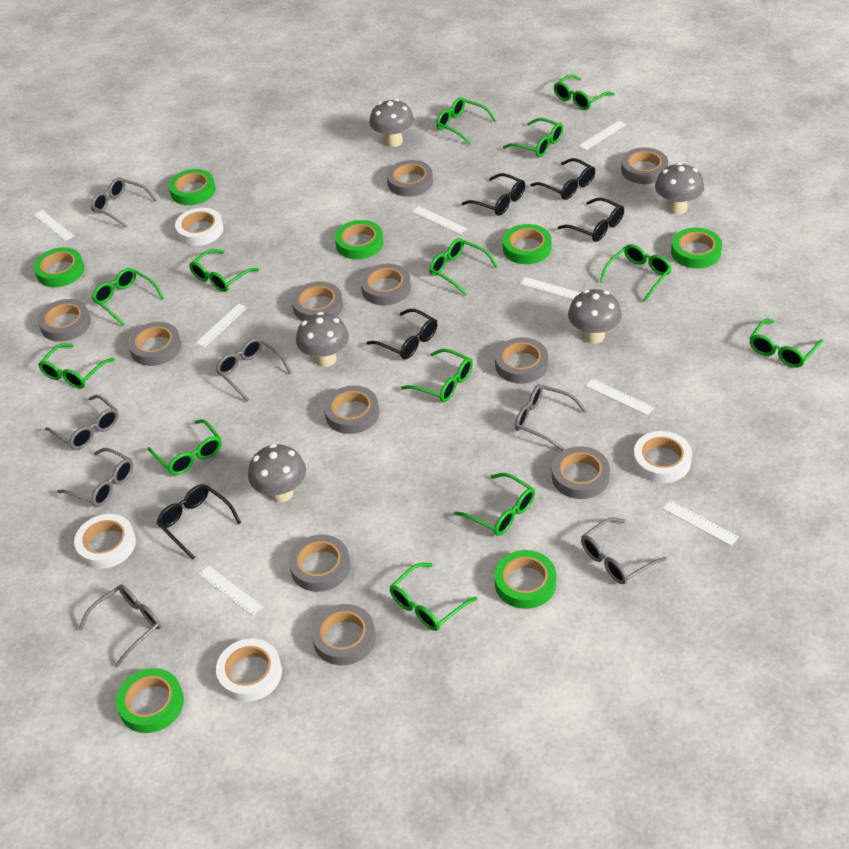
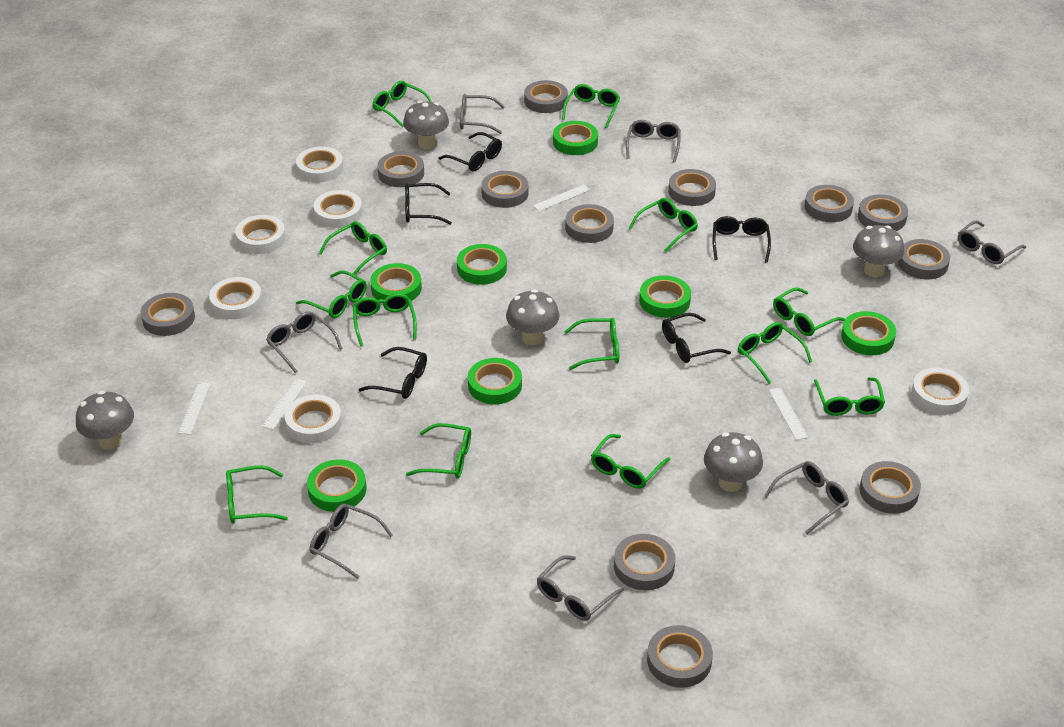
grey tape: [38,299,91,342] [128,322,181,366] [289,535,350,592] [292,281,343,321] [311,604,376,665] [324,386,379,434] [361,264,411,305] [387,160,433,197] [495,337,548,384] [552,446,610,499] [621,147,668,184] = 11 -> [141,293,195,336] [377,151,424,187] [481,171,528,208] [524,80,568,113] [565,204,614,243] [614,534,675,590] [647,625,713,688] [668,169,716,206] [804,185,854,222] [858,194,908,231] [860,461,921,514] [898,239,950,279] = 12
white ruler: [33,210,74,241] [196,303,247,347] [199,565,263,616] [412,206,467,234] [520,277,580,299] [579,121,626,150] [586,378,654,415] [663,500,739,546] = 8 -> [178,382,211,435] [262,379,307,430] [533,184,590,211] [769,388,808,440] = 4
white tape: [74,514,136,569] [175,208,224,246] [216,638,282,702] [633,431,692,483] = 4 -> [209,277,262,319] [235,215,286,254] [285,395,342,443] [296,147,343,182] [314,190,362,228] [911,367,969,415] = 6

